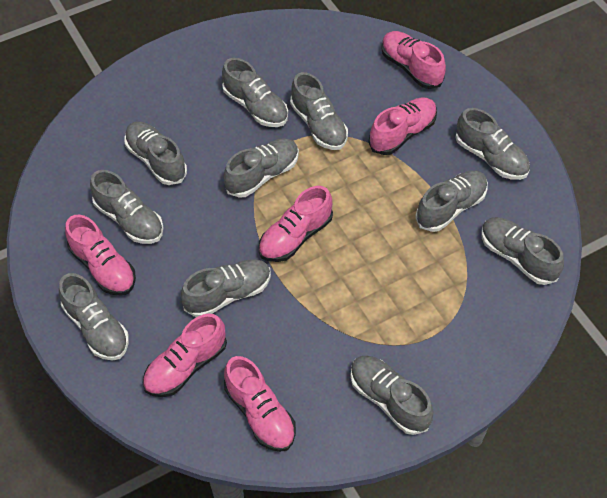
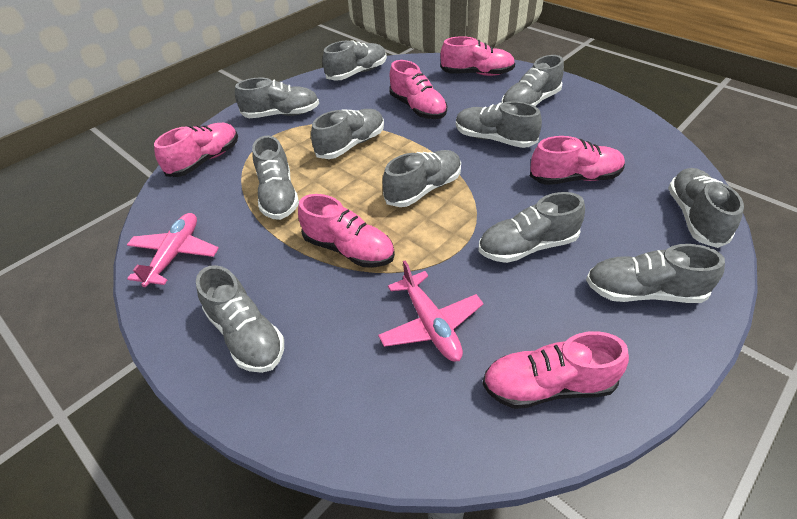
pink plane: none = 0 -> [127,213,219,287] [378,261,484,362] = 2

